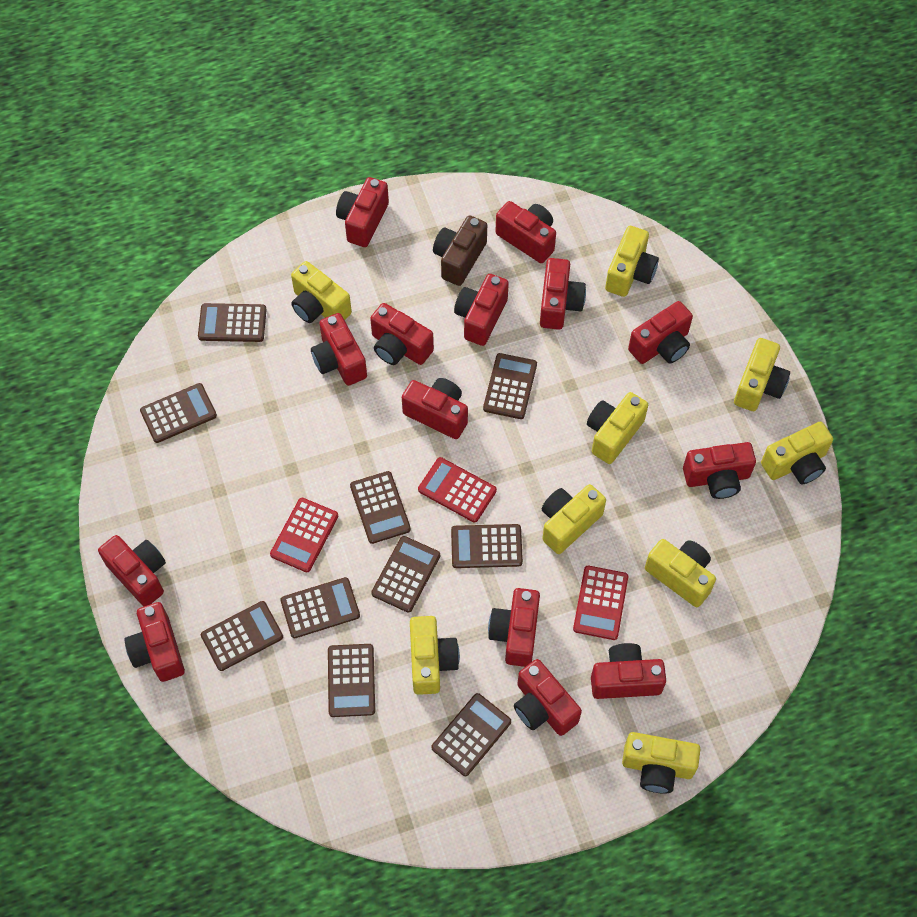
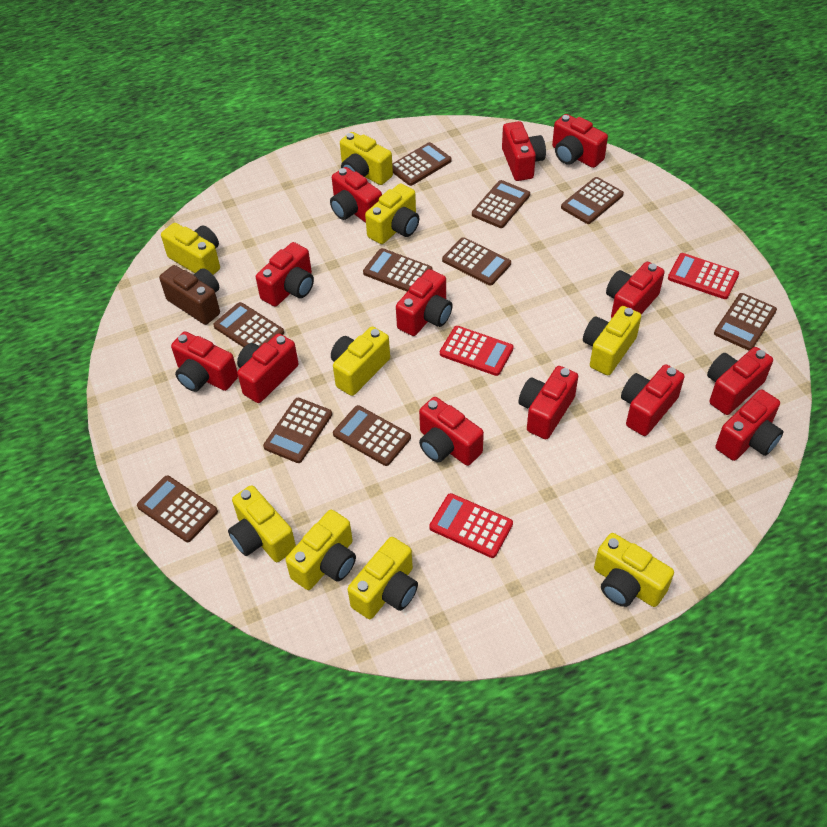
red camera: [98,535,166,606] [124,602,185,682] [311,313,367,386] [336,177,389,247] [370,303,434,365] [402,378,468,439] [454,274,509,346] [488,588,540,667] [495,201,556,263] [514,659,582,736] [540,258,586,330] [591,643,666,699] [628,301,693,364] [683,442,756,499] = 14 -> [171,332,238,392] [237,333,299,403] [256,242,314,307] [330,167,382,223] [396,269,453,336] [419,397,484,466] [502,121,546,181] [519,366,578,439] [552,114,608,168] [606,262,665,318] [621,364,684,436] [707,347,773,415] [715,389,783,461] = 13

